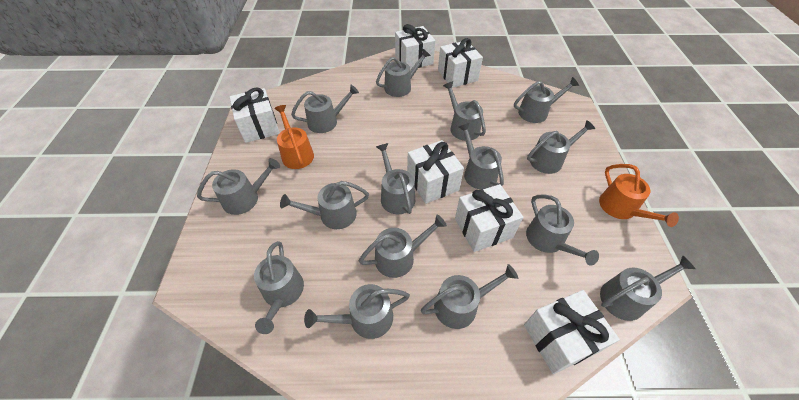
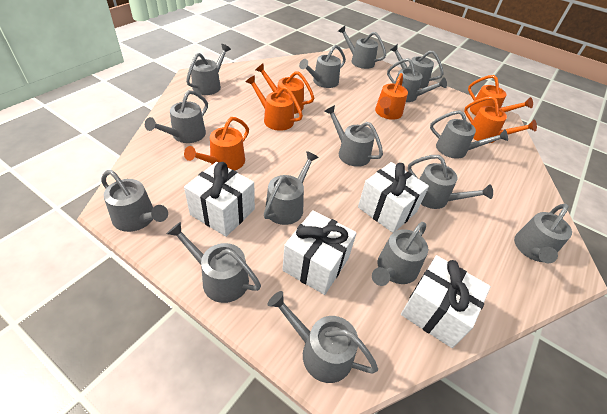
orange watering can: [274,105,314,169] [599,164,679,227] = 2 -> [184,117,249,170] [245,75,303,131] [256,63,314,114] [375,73,408,120] [464,96,537,143] [468,75,533,115] = 6
white gift: [230,87,280,143] [395,24,435,70] [407,140,464,204] [438,38,483,88] [455,184,523,252] [524,290,620,374] = 6 -> [184,162,255,237] [282,210,357,295] [358,162,429,233] [401,255,491,348] = 4

